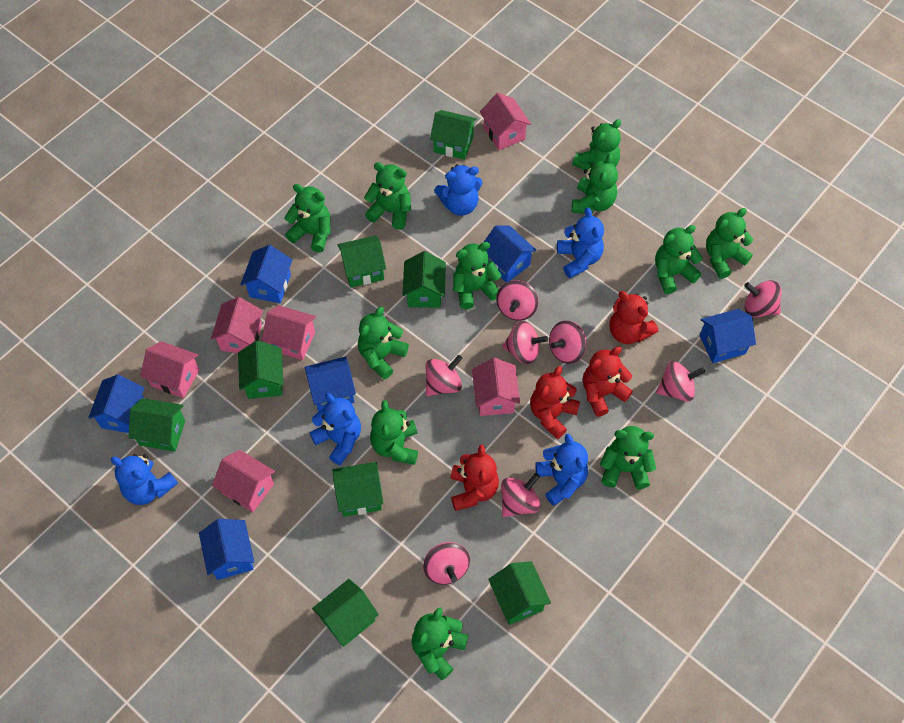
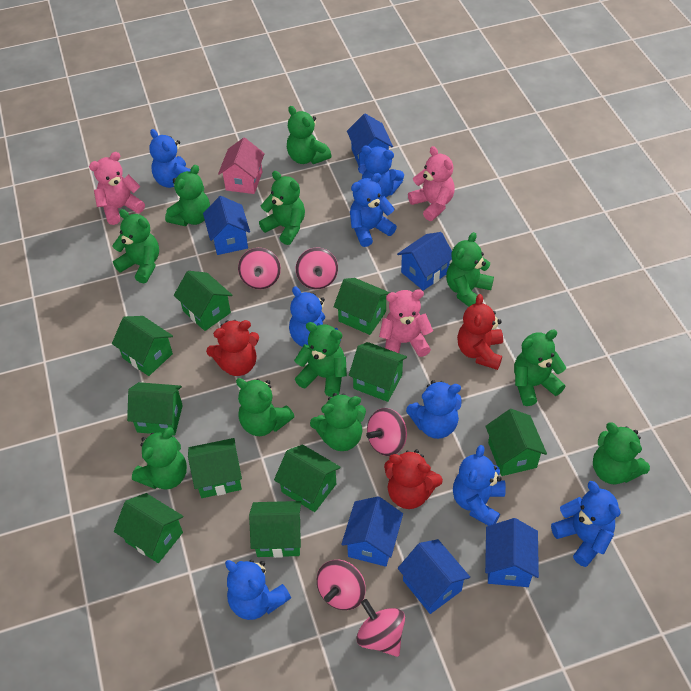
blue teddy bear: [111,454,178,505] [309,393,361,465] [434,164,482,216] [535,434,588,506] [557,208,604,278] = 5 -> [149,129,191,188] [225,560,291,620] [289,286,341,347] [350,173,397,247] [358,146,404,197] [406,380,461,439] [453,445,506,526] [551,481,621,567] = 8
green house: [128,398,185,452] [238,340,284,399] [312,579,379,647] [333,462,384,517] [338,235,386,288] [402,251,446,308] [430,110,477,160] [488,561,551,625] = 8 -> [112,316,173,376] [114,493,183,563] [127,382,183,436] [174,271,233,331] [188,438,242,498] [249,501,301,558] [274,445,341,512] [333,278,390,335] [349,342,407,402] [485,409,547,476] = 10
pink house: [140,341,199,398] [211,297,263,353] [212,450,275,512] [262,305,316,360] [472,358,520,416] [480,93,531,150] = 6 -> [218,138,265,194] = 1
pink spinning top: [423,542,470,585] [425,355,463,396] [496,280,539,321] [501,473,540,517] [502,321,548,364] [549,320,587,364] [656,361,705,402] [744,280,781,317] = 8 -> [238,248,281,289] [296,248,338,289] [317,560,366,610] [356,599,405,657] [366,408,407,456] = 5
pink teddy bear: none = 0 -> [89,152,145,225] [379,289,433,357] [408,146,455,221] = 3
red teddy bear: [451,445,499,511] [530,366,580,439] [583,347,633,417] [609,291,658,344] = 4 -> [206,320,259,376] [384,449,443,509] [457,294,503,370] = 3

